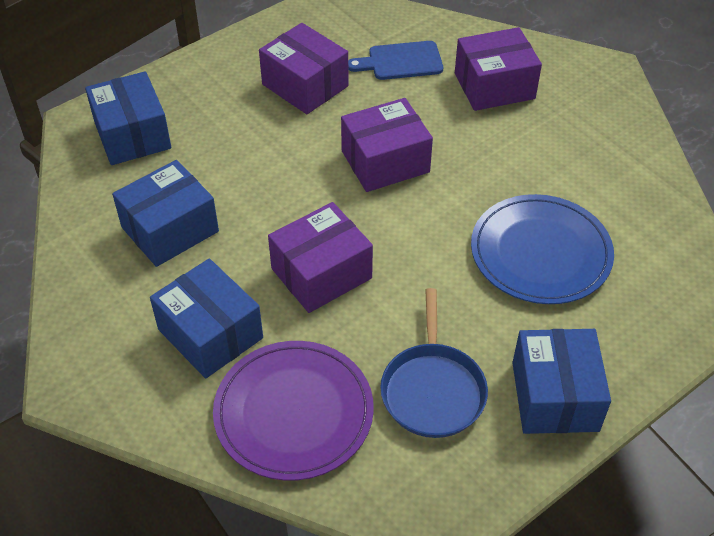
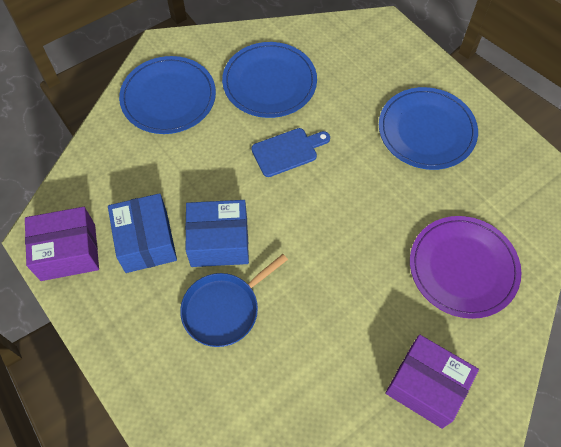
blue box: [85,71,171,165] [112,160,219,267] [150,259,263,378] [512,329,611,434] = 4 -> [108,193,177,273] [185,200,249,267] = 2
blue plate: [471,194,614,304] = 1 -> [119,56,216,134] [222,42,317,118] [379,87,478,170] = 3
purple box: [259,23,349,114] [268,202,373,313] [341,98,433,192] [455,27,542,111] = 4 -> [25,207,99,281] [385,335,479,429] = 2

